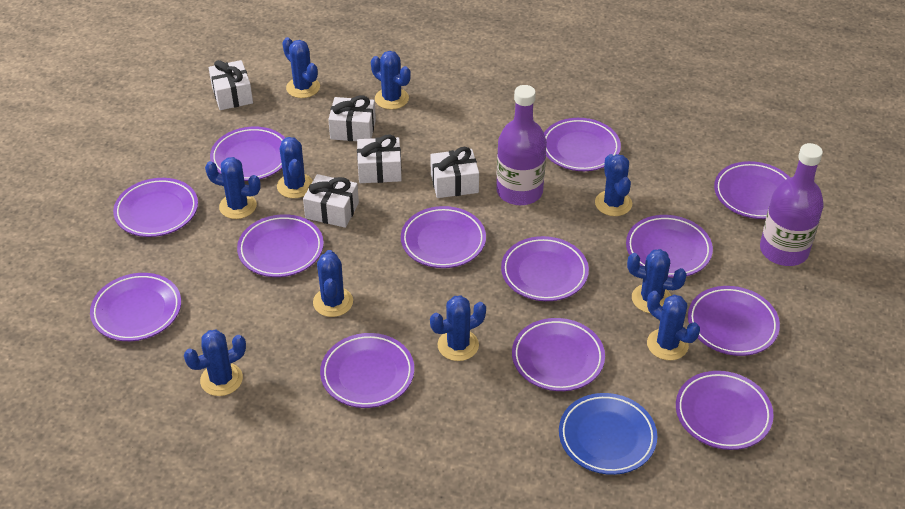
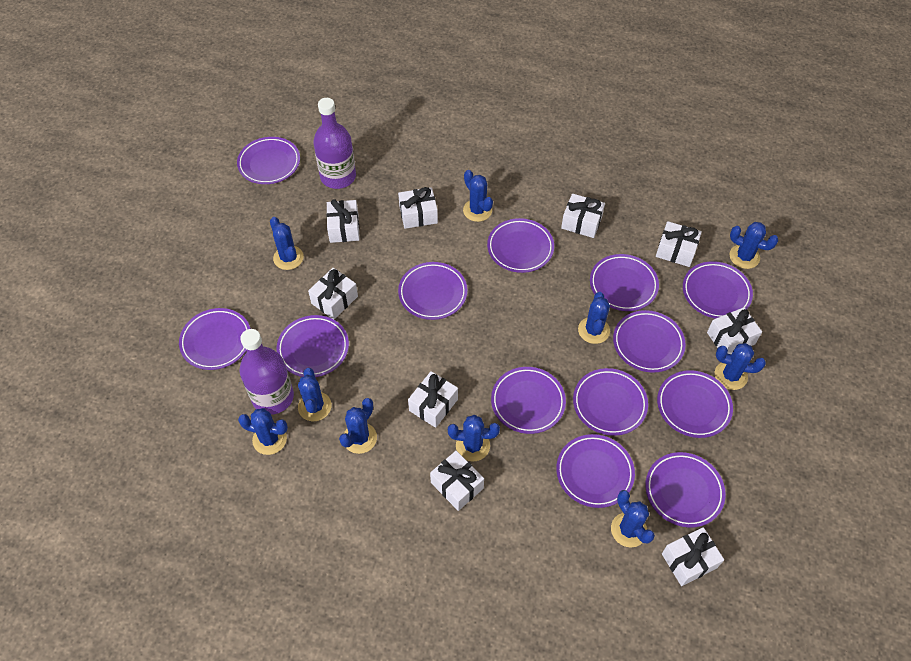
blue plate: [559,393,657,475] = 1 -> none = 0
white gift: [209,60,253,110] [303,174,359,228] [328,95,376,141] [357,134,402,183] [430,147,479,198] = 5 -> [308,268,358,319] [326,199,360,243] [398,187,438,229] [408,371,458,428] [430,451,484,511] [561,193,605,238] [656,221,702,267] [662,527,724,586] [707,307,762,354] = 9

